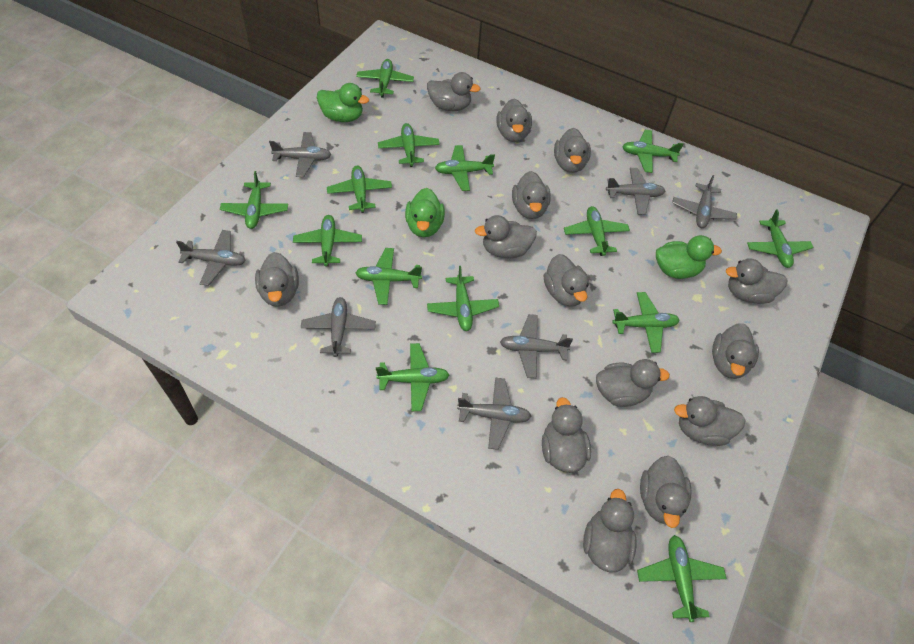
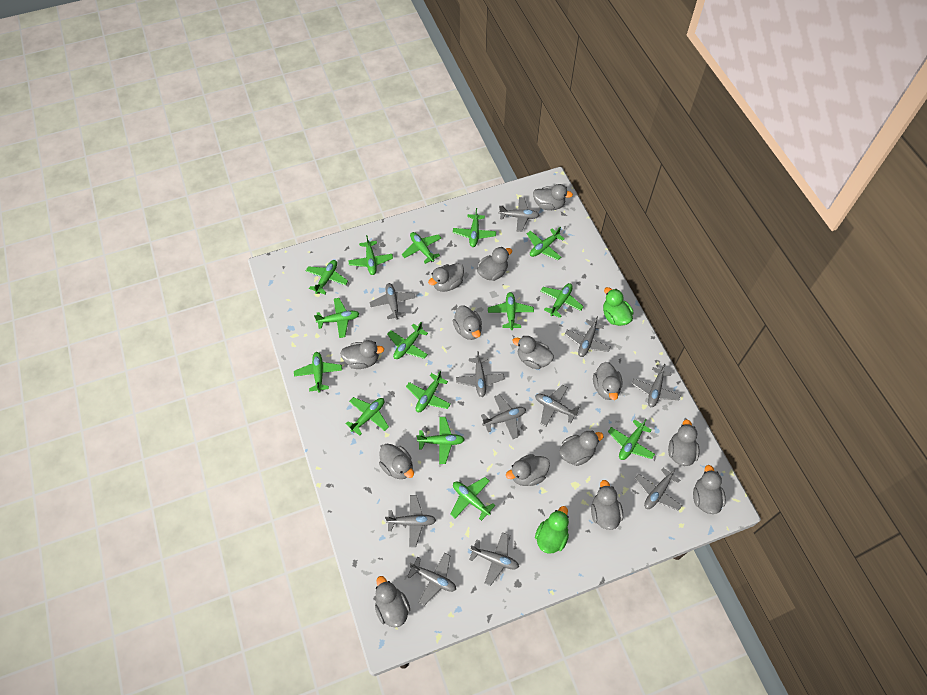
green duck: [317,83,369,122] [405,188,445,237] [656,235,722,279] = 3 -> [535,506,569,554] [603,287,634,326] = 2
green plane: [220,171,288,229] [293,215,362,266] [327,166,392,213] [356,59,414,98] [356,248,422,305] [376,343,449,411] [378,123,440,167] [427,266,499,331] [435,145,495,191] [564,206,630,256] [613,292,679,353] [622,130,684,173] [637,535,727,622] [747,209,814,268] = 14 -> [294,352,342,393] [306,260,348,294] [314,298,359,338] [345,397,389,436] [348,235,393,275] [387,322,428,359] [402,232,441,264] [406,371,451,412] [416,417,465,464] [450,477,495,521] [453,208,496,247] [488,292,534,330] [527,227,564,261] [541,283,584,318] [608,419,655,460] = 15
grey plane: [176,230,246,286] [269,132,331,177] [301,297,376,357] [457,377,532,450] [500,314,573,378] [606,168,665,215] [672,175,737,228] = 7 -> [369,283,415,320] [385,495,436,547] [407,552,456,605] [456,351,504,397] [469,532,519,586] [481,394,526,439] [499,197,539,232] [535,385,580,426] [565,316,611,357] [632,364,681,407] [635,468,682,511] = 11

